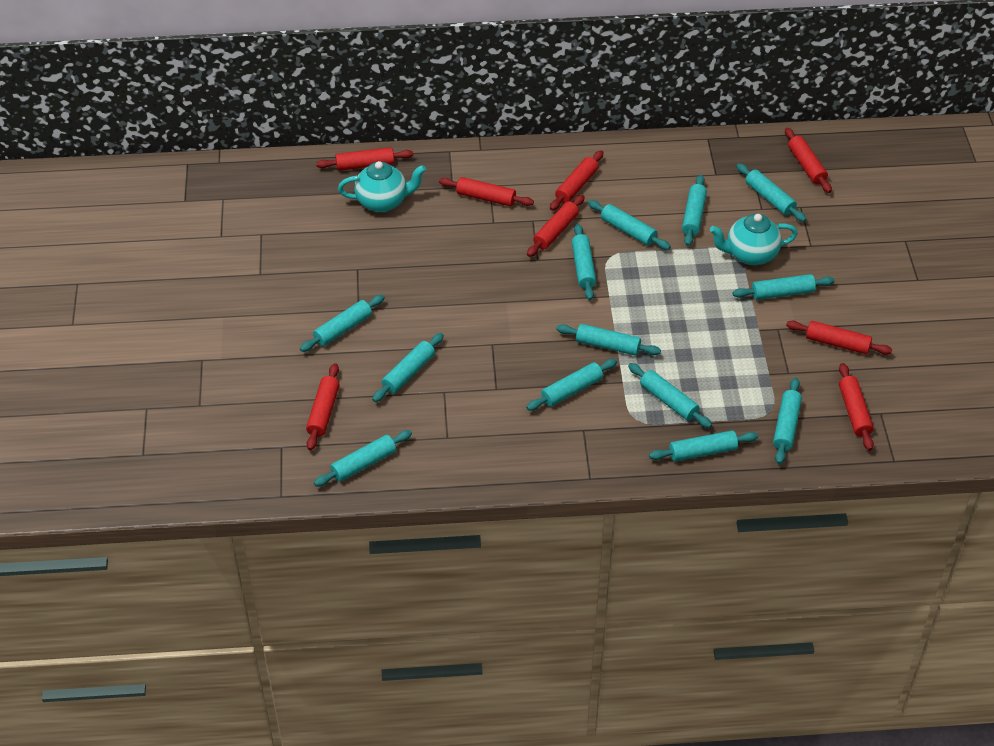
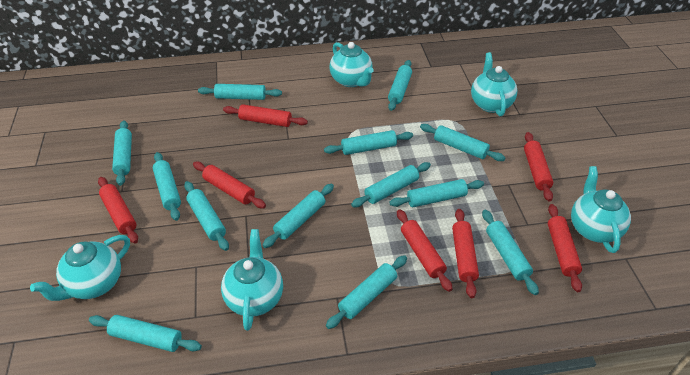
red rolling pin: [306,363,340,451] [316,147,413,171] [439,177,534,206] [527,195,585,257] [550,150,603,211] [785,128,832,193] [786,321,893,355] [839,363,874,451] = 8 -> [98,177,138,244] [193,162,266,208] [223,104,308,127] [397,209,452,292] [452,209,479,298] [524,132,553,202] [548,204,582,292] = 7
turquoise teapot: [338,161,426,212] [710,214,798,265] = 2 -> [30,235,130,301] [221,229,283,331] [329,42,374,87] [471,52,517,116] [571,166,631,253] = 5

